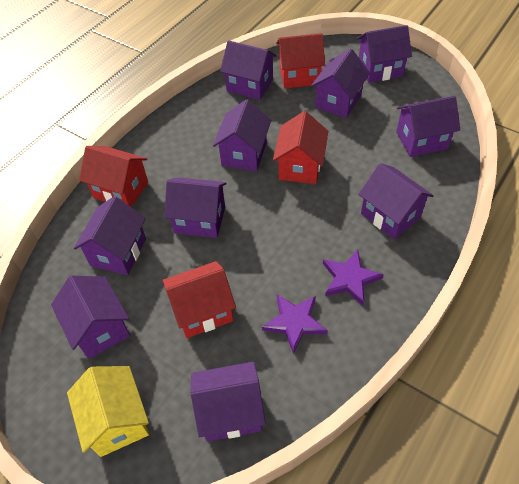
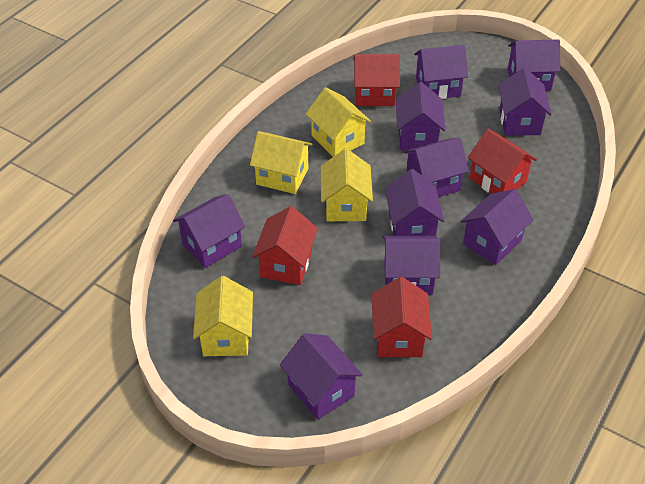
purple star: [262,294,328,354] [323,250,384,305] = 2 -> none = 0
yellow house: [67,366,149,457] = 1 -> [193,276,253,356] [250,131,312,194] [306,87,371,157] [321,149,373,221] = 4

